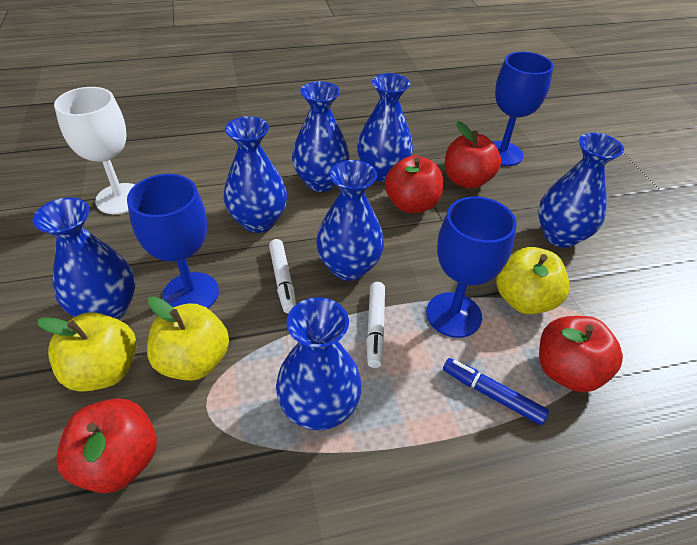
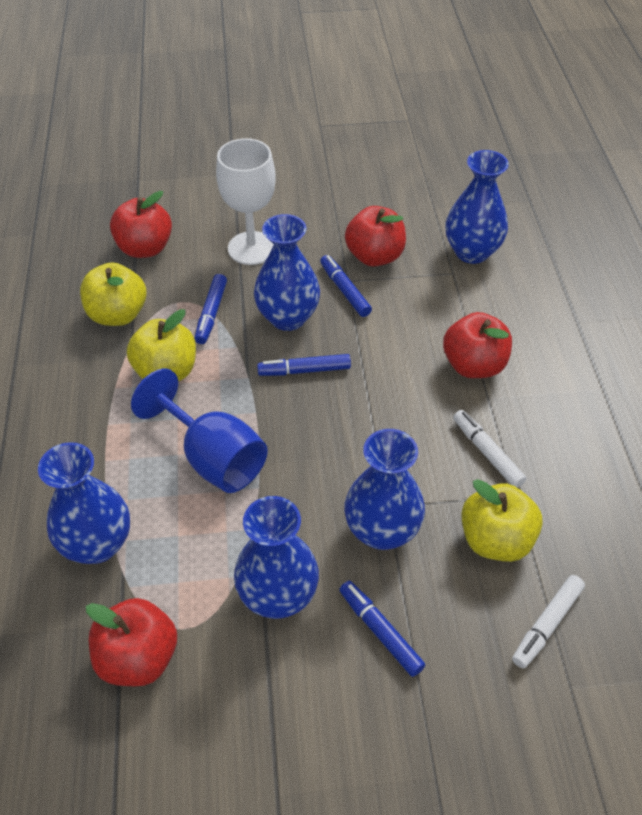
blue goblet: [127,174,219,308] [426,197,517,338] [492,52,554,166] = 3 -> [131,369,268,493] = 1
blue marker: [443,358,549,425] = 1 -> [194,274,227,344] [257,354,351,376] [320,255,372,317] [339,581,425,677] = 4
blue vase: [32,198,135,320] [224,116,287,233] [276,297,362,430] [292,81,350,192] [316,160,384,281] [357,73,413,182] [538,133,624,248] = 7 -> [38,442,130,564] [234,496,319,619] [254,214,320,331] [344,429,425,550] [445,150,509,264] = 5

